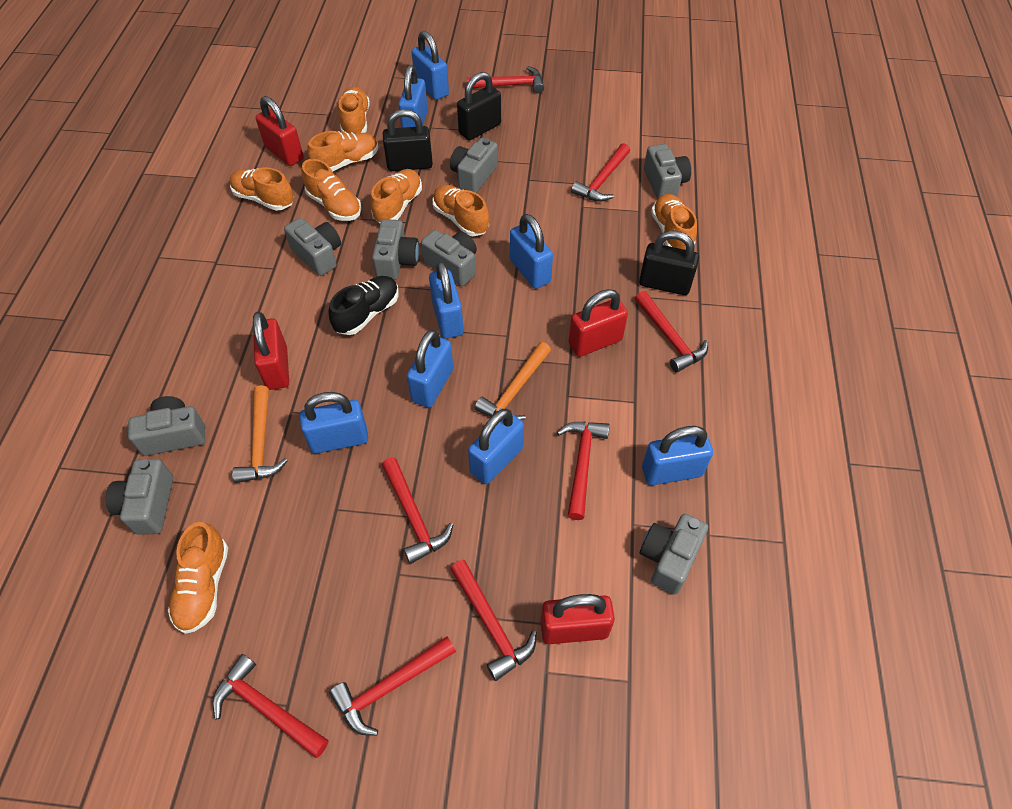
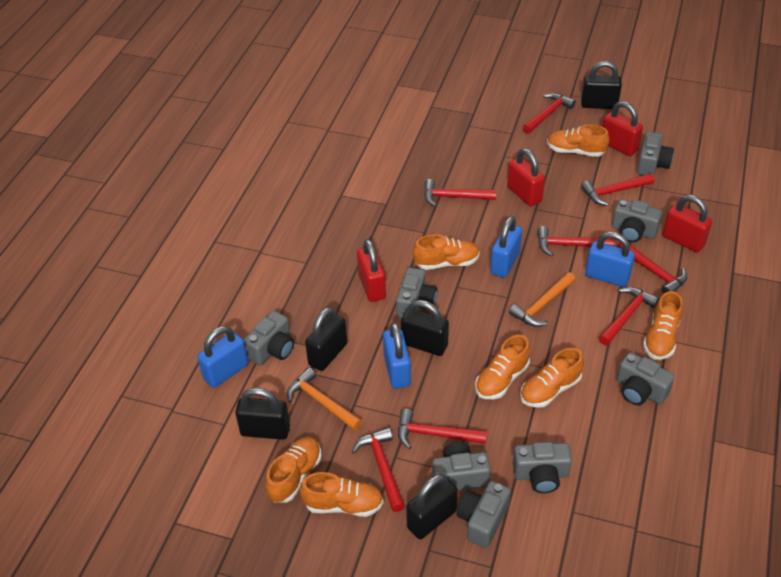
black padlock: [383,109,433,171] [457,72,501,140] [639,231,699,295] = 3 -> [235,388,290,440] [305,307,347,371] [401,300,449,356] [406,474,458,539] [581,61,622,109] = 5
black shoe: [328,276,399,335] = 1 -> none = 0
blue padlock: [300,392,368,454] [398,65,428,128] [407,330,453,408] [412,31,449,100] [429,261,463,339] [468,409,524,484] [510,214,553,289] [642,426,713,485] = 8 -> [197,326,248,388] [383,322,411,389] [490,216,522,278] [585,232,635,287] = 4
orange shoe: [168,522,228,634] [230,167,294,211] [302,159,362,221] [307,131,378,172] [338,87,370,134] [370,169,422,224] [432,185,489,236] [651,194,697,250] = 8 -> [265,437,322,503] [300,472,384,517] [413,234,480,270] [475,335,530,399] [520,348,584,408] [547,124,610,157] [643,291,683,360] = 7

